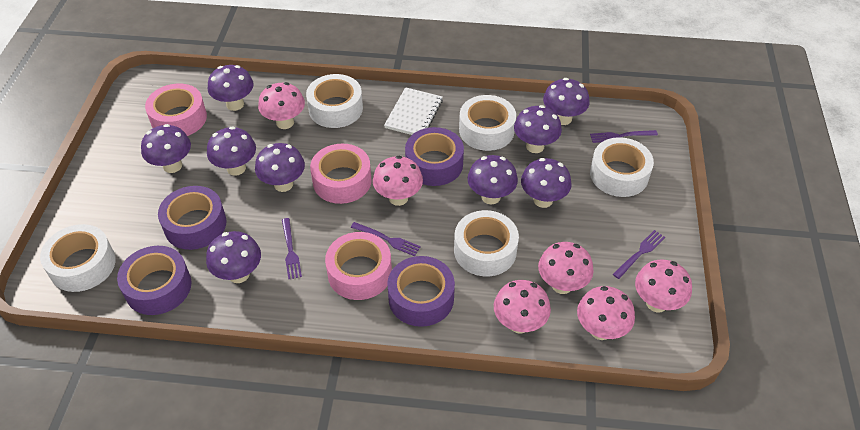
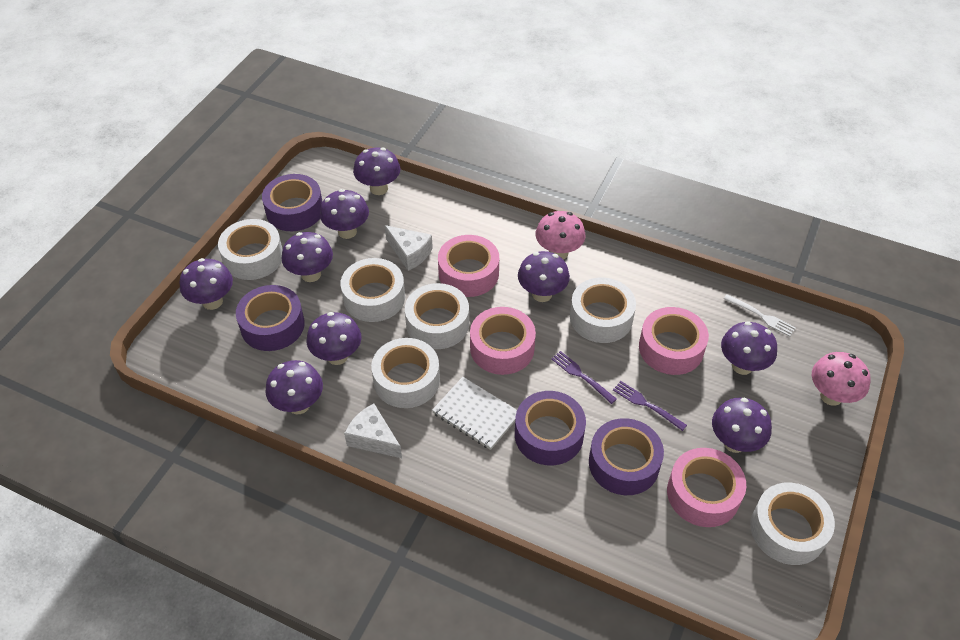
pink mushroom: [258,82,305,129] [373,156,423,206] [494,280,551,334] [538,242,594,294] [577,286,635,340] [635,259,692,312] = 6 -> [536,211,585,260] [812,352,870,406] = 2
pink tape: [145,84,207,136] [310,144,372,204] [325,232,392,300] = 3 -> [438,235,499,297] [470,307,536,375] [639,307,709,375] [667,448,746,527] = 4
purple fork: [282,218,302,279] [351,222,421,256] [590,130,658,143] [613,230,665,279] = 4 -> [551,351,617,404] [613,381,687,431] = 2
white cheese: none = 0 -> [344,404,402,458] [385,225,433,271] = 2
white fork: none = 0 -> [724,294,796,337] = 1
white tape: [40,224,116,292] [306,74,363,128] [454,210,519,276] [459,95,516,151] [590,137,654,197] = 5 -> [218,219,283,280] [341,258,405,322] [371,338,440,408] [405,283,469,349] [570,277,636,343] [750,483,835,565] = 6

